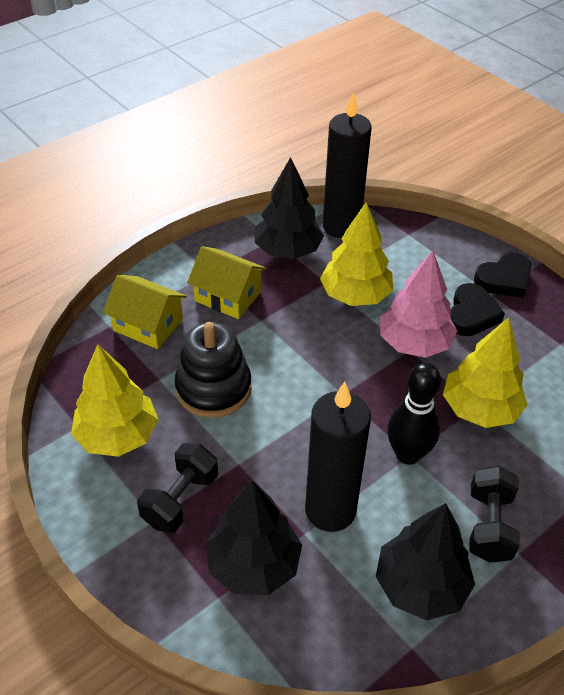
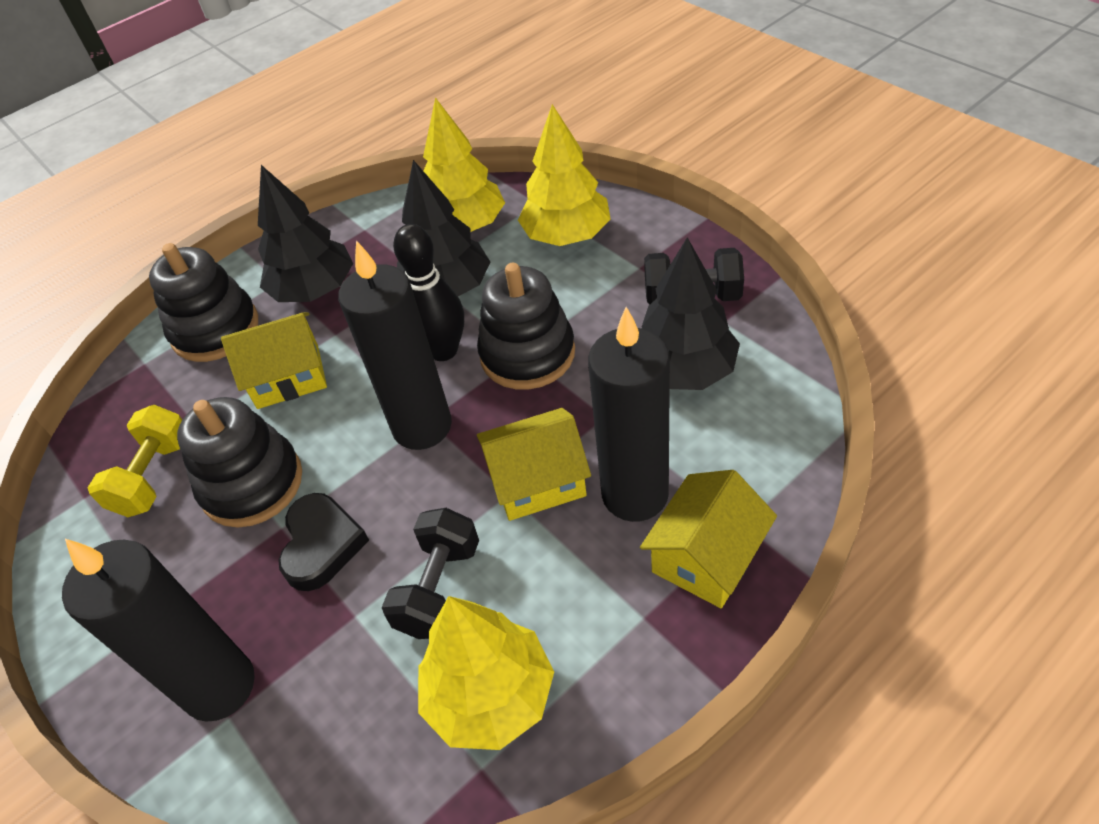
black candle: [305,382,371,532] [323,93,372,238] = 2 -> [62,539,255,722] [338,240,452,450] [588,307,670,522] = 3
black heart: [451,283,505,336] [474,253,532,298] = 2 -> [278,493,369,591] = 1
black stacking toy: [174,322,252,418] = 1 -> [149,243,258,362] [177,397,302,527] [477,263,575,390] = 3
pink tree: [380,250,457,358] = 1 -> none = 0
yellow dumbbell: none = 0 -> [88,405,182,517] = 1
yellow house: [103,275,187,349] [187,246,267,319] = 2 -> [221,312,327,409] [477,408,591,521] [640,470,777,608] = 3

